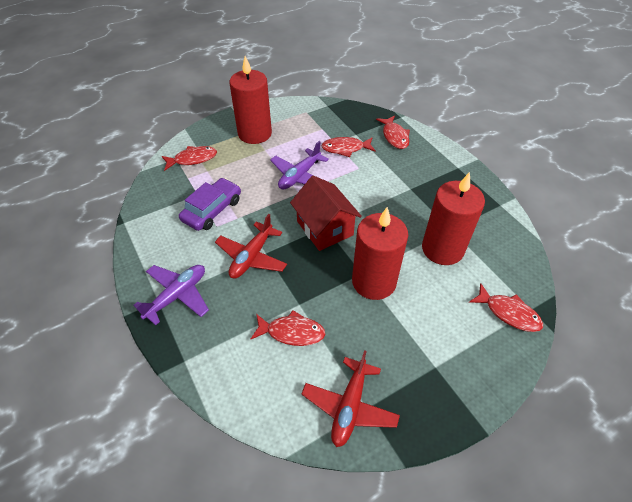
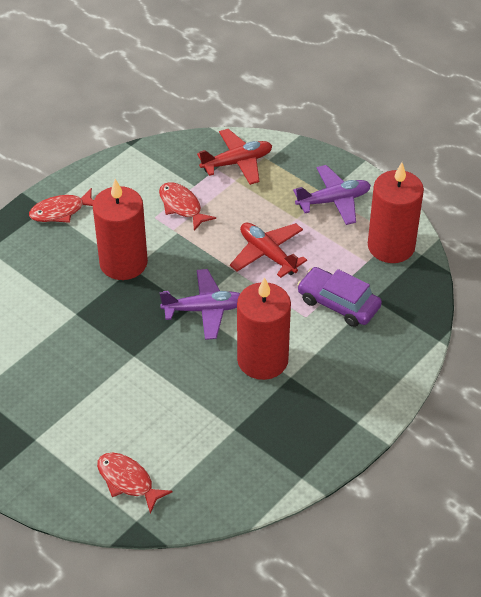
red fish: [162,146,217,171] [250,310,325,346] [321,137,376,157] [376,116,410,149] [469,283,543,332] = 5 -> [29,188,94,223] [97,453,172,514] [159,182,216,231] = 3
red house: [290,176,362,251] = 1 -> none = 0

